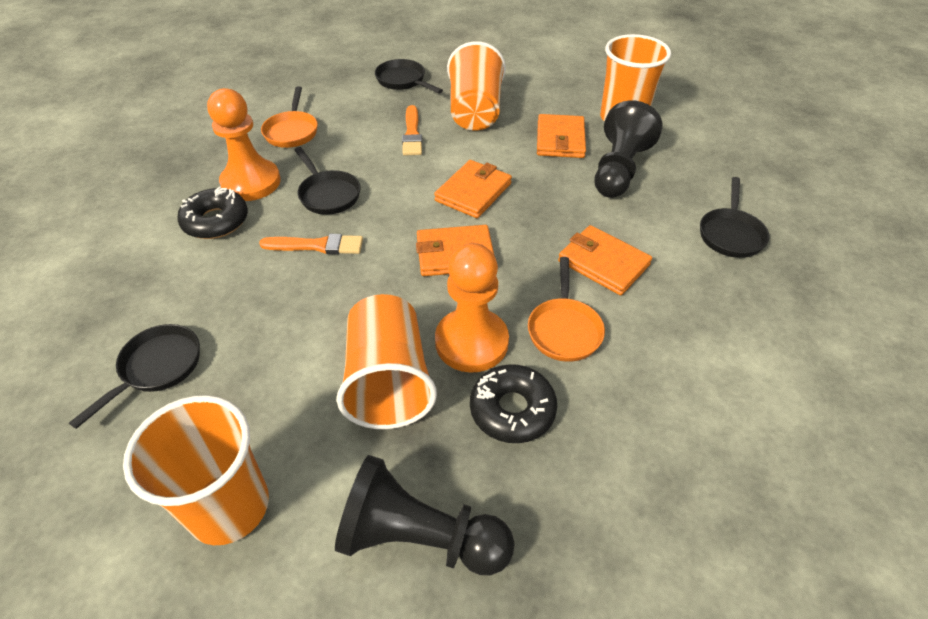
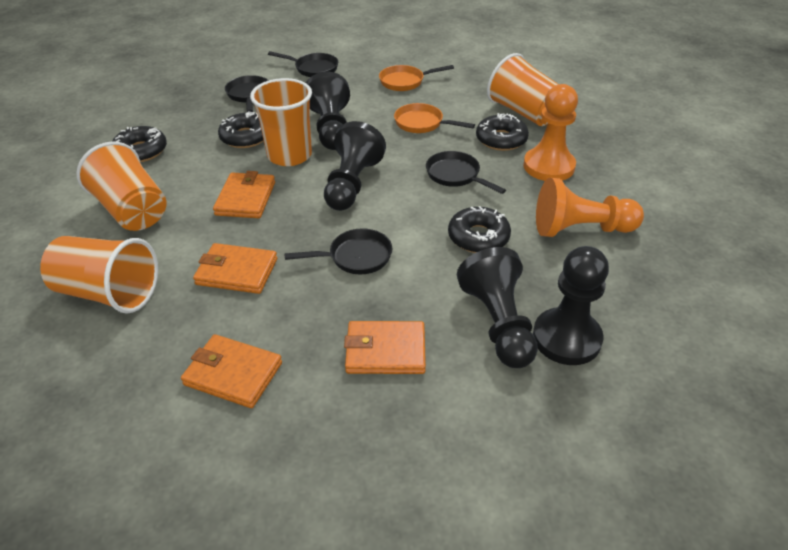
black donut: [177,187,248,239] [470,364,557,443] = 2 -> [112,126,167,162] [218,111,264,148] [448,206,511,253] [476,113,529,151] = 4
black pawn: [335,455,515,575] [594,100,663,198] = 2 -> [306,71,350,150] [324,121,386,211] [457,247,538,368] [533,246,609,365] = 4
orange brush: [259,234,363,254] [402,105,422,155] = 2 -> none = 0

